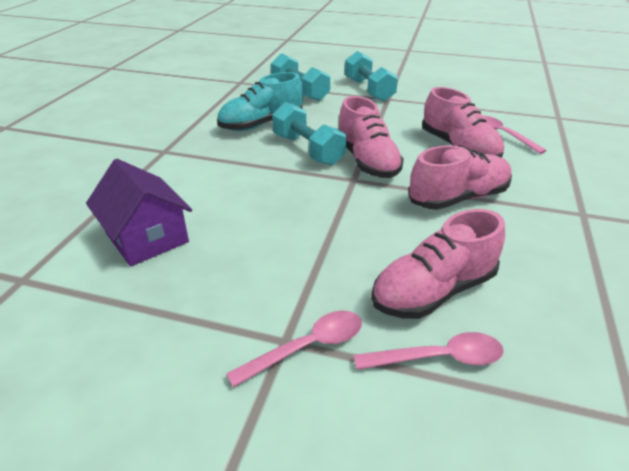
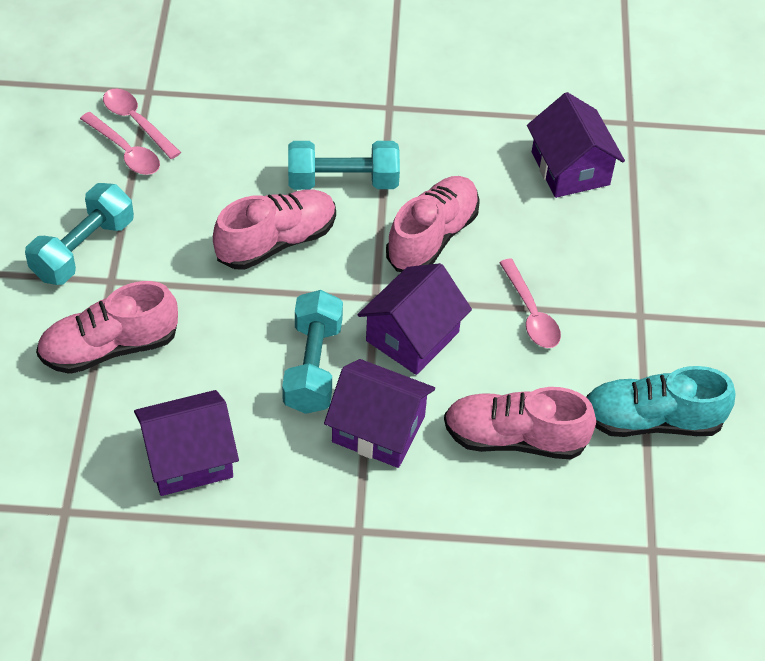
purple house: [86,159,192,267] = 1 -> [134,390,239,496] [324,359,435,468] [357,263,472,375] [527,92,625,198] = 4

